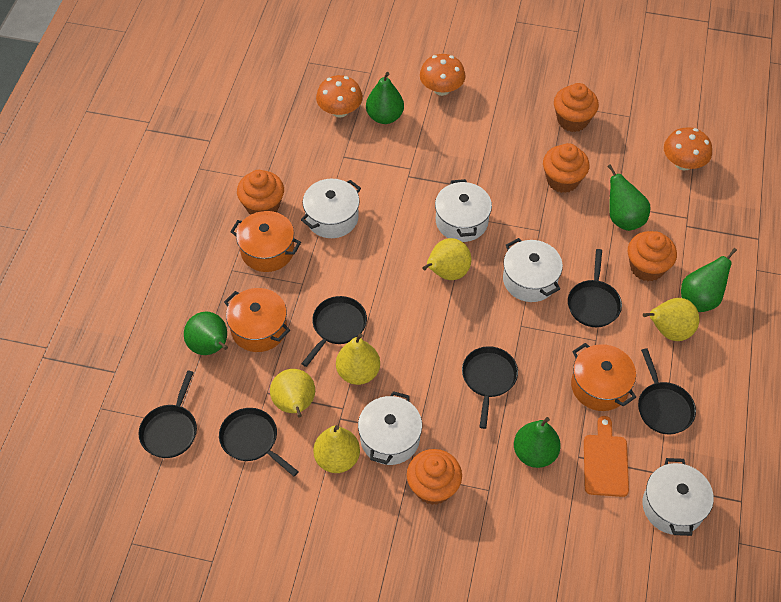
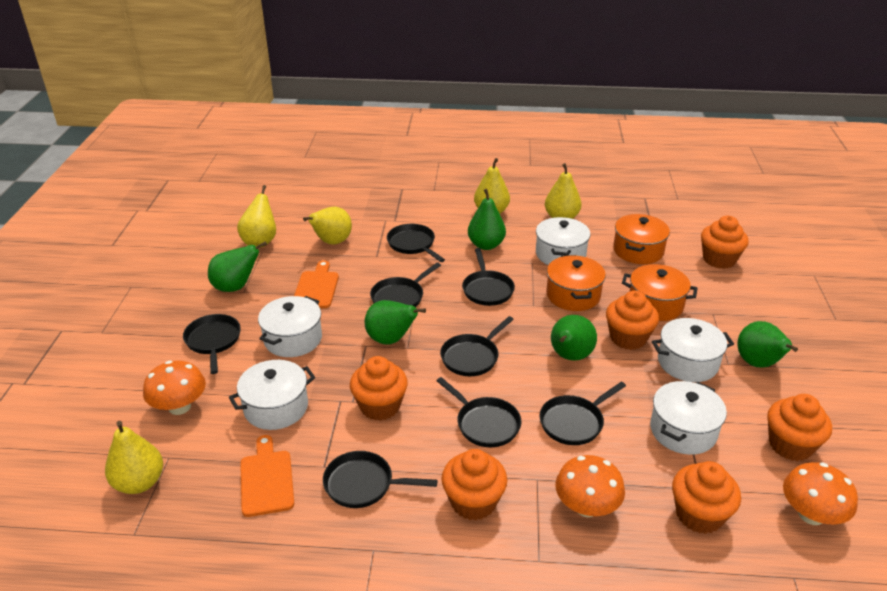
black pan: [138,371,197,458] [219,408,299,476] [301,296,367,367] [462,346,518,429] [568,249,622,327] [638,348,696,434] = 6 -> [183,314,241,374] [323,451,438,508] [370,262,441,307] [387,224,445,262] [437,377,521,447] [440,316,514,376] [462,248,515,306] [540,382,626,445] = 8
orange cupcake: [237,170,284,214] [407,449,462,505] [543,143,590,193] [554,83,599,132] [628,231,677,281] = 5 -> [350,356,408,421] [441,449,507,521] [606,290,659,350] [672,461,741,534] [701,216,749,269] [767,394,832,461] = 6
orange cutting board: [584,416,629,497] = 1 -> [240,435,294,517] [294,260,339,308] = 2

